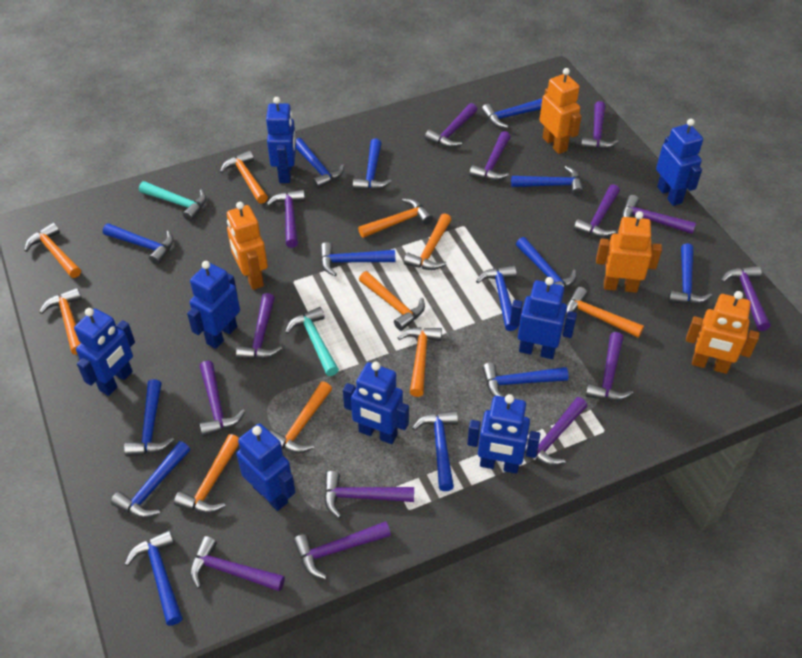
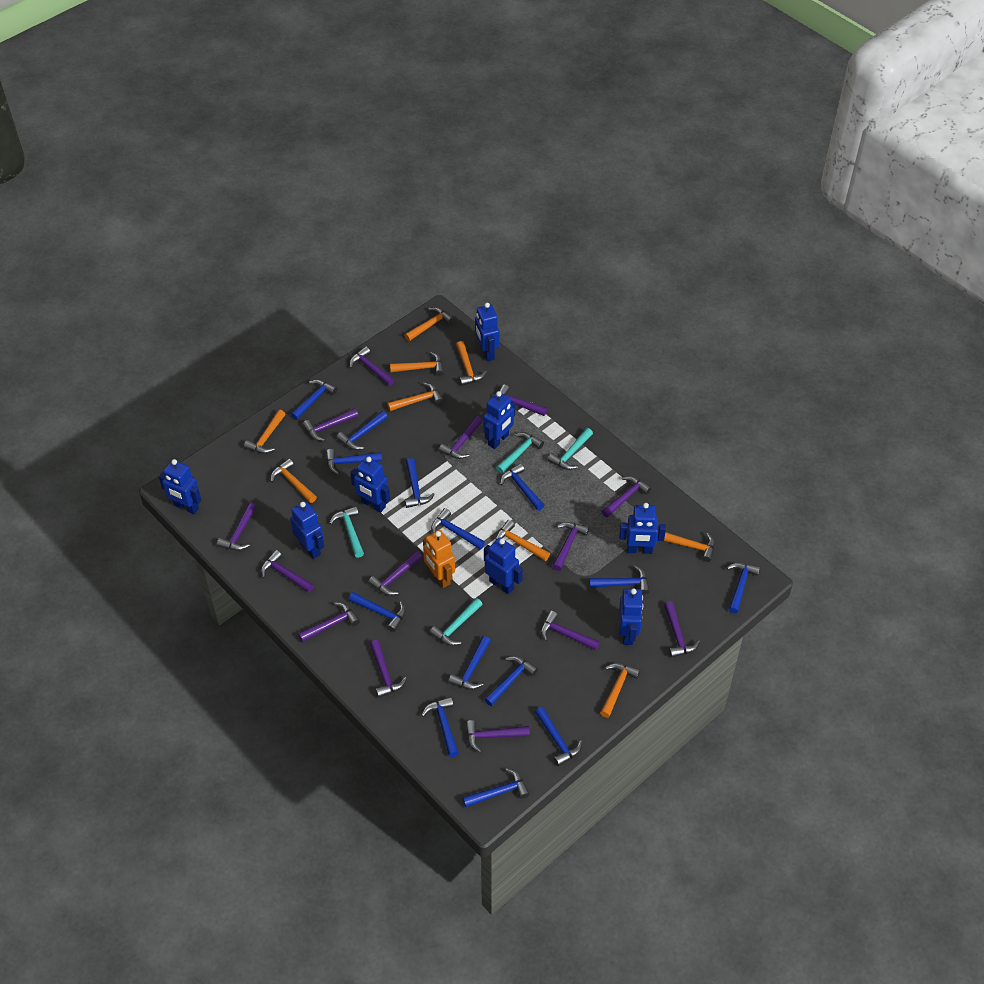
orange hammer: [24,222,81,278] [39,288,82,355] [174,434,239,513] [220,150,268,204] [270,382,332,453] [358,198,433,238] [359,271,425,331] [397,327,442,397] [404,213,452,270] [566,287,644,338] = 10 -> [244,410,285,454] [271,459,317,503] [387,382,443,411] [390,352,444,376] [404,307,454,341] [456,341,487,386] [496,520,550,561] [600,663,640,718] [664,532,715,562] = 9
orange robot: [227,202,268,290] [539,68,582,154] [596,211,662,293] [686,291,759,374] = 4 -> [423,530,455,588] = 1
turquoise hammer: [139,181,206,221] [285,307,339,376] = 2 -> [329,506,364,558] [430,598,483,646] [496,432,544,474] [548,428,593,470] = 4

